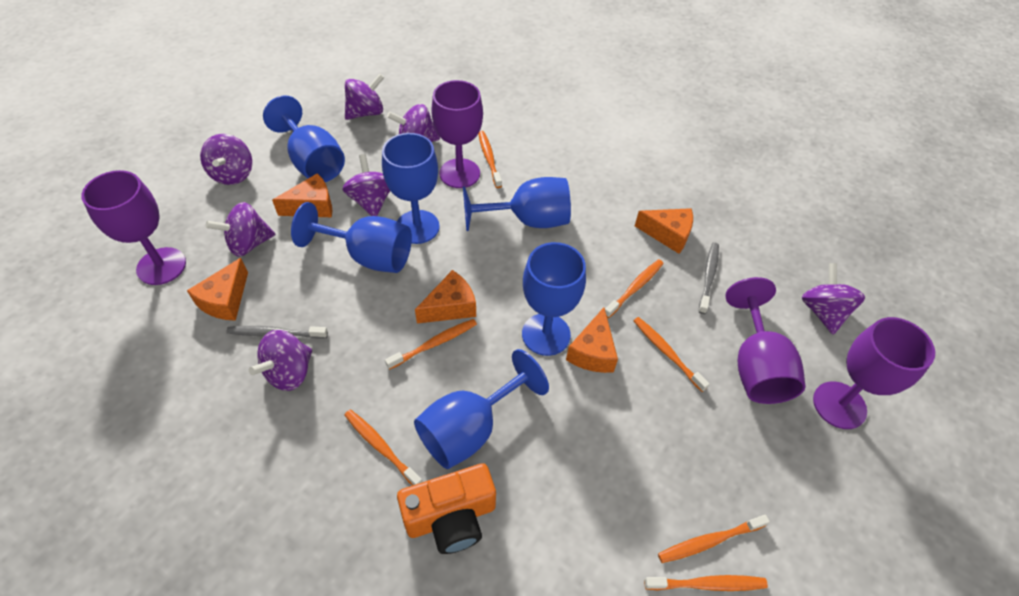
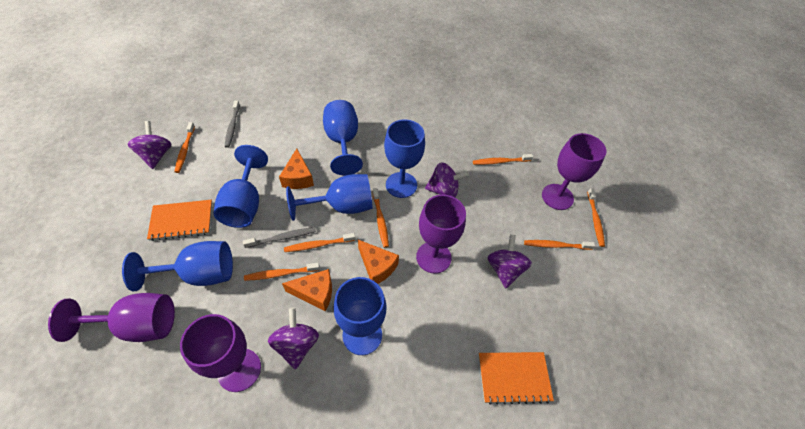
orange camera: [397,463,496,554] = 1 -> none = 0
orange cheese: [187,258,248,321] [272,173,332,217] [415,270,476,323] [566,307,618,373] [635,208,693,254] = 5 -> [279,149,314,189] [282,269,332,312] [358,240,399,284] = 3
orange notebook: none = 0 -> [147,200,212,241] [479,352,554,405] = 2
purple spinning top: [200,134,252,185] [206,202,275,257] [249,330,312,391] [342,154,390,216] [345,74,384,120] [387,104,440,142] [802,263,865,334] = 7 -> [127,121,171,169] [268,307,319,369] [425,162,469,197] [487,234,532,288] = 4

